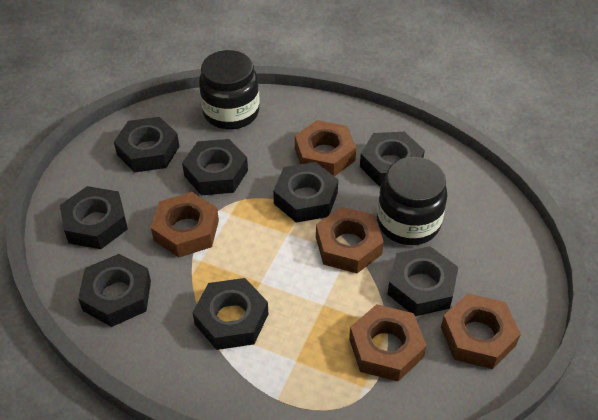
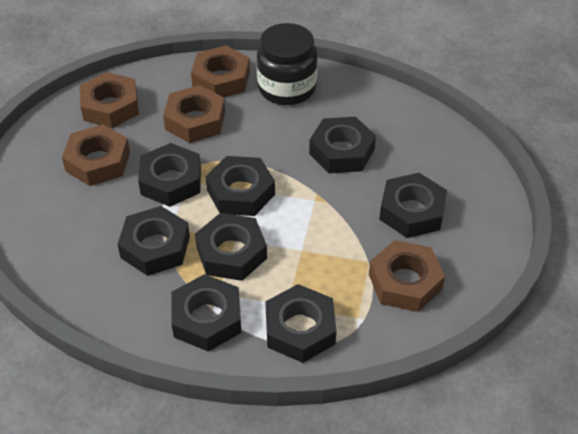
black jar: [199,50,260,130] [377,157,448,245] = 2 -> [256,23,318,105] = 1

